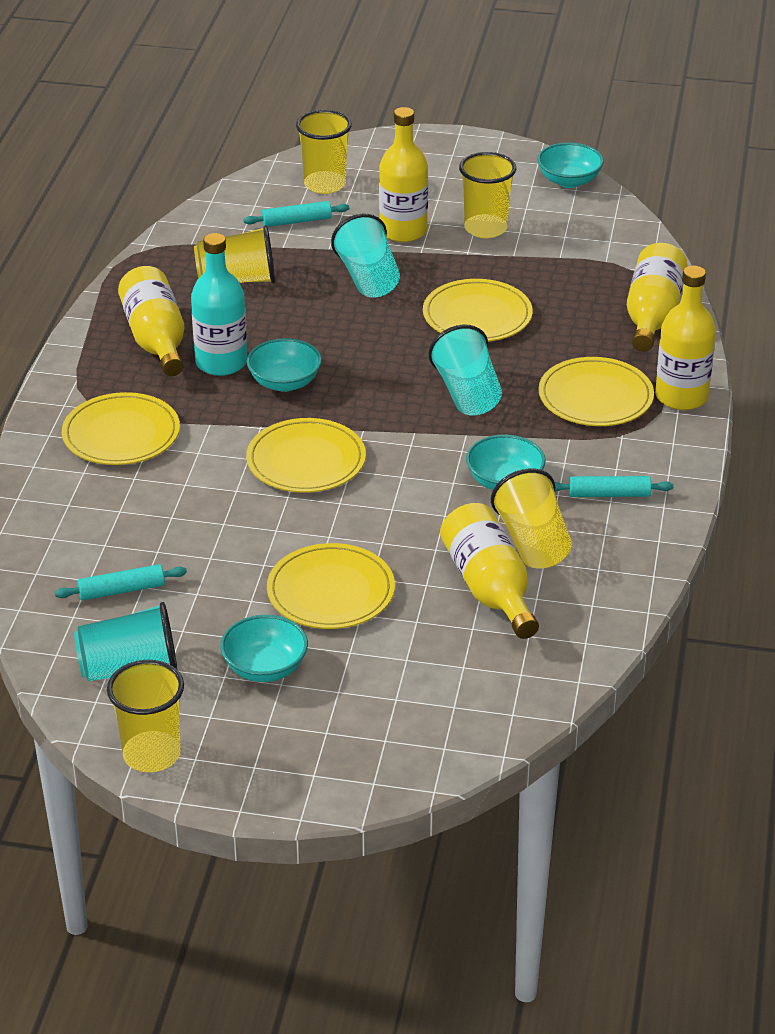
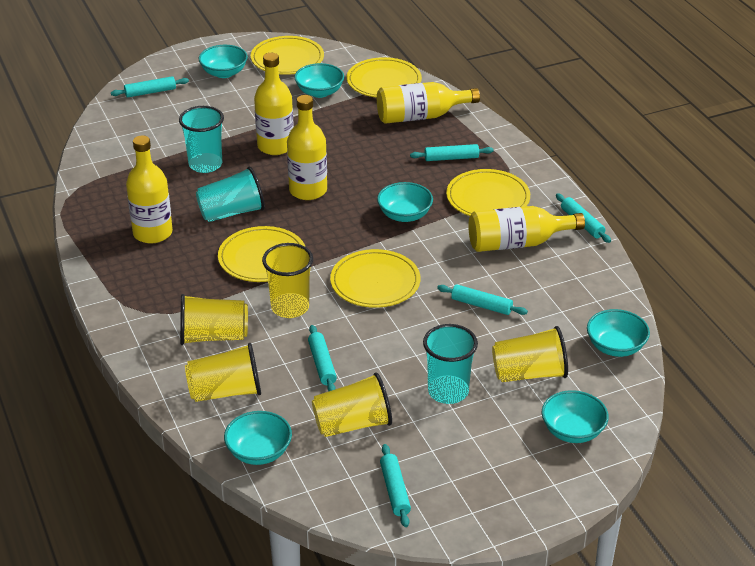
turquoise bottle: [191,233,247,376] = 1 -> none = 0
turquoise bowl: [220,615,308,682] [247,338,322,392] [466,434,546,490] [537,143,604,188] = 4 -> [198,45,248,78] [224,411,292,465] [294,63,344,98] [377,182,433,222] [542,390,609,443] [587,309,650,357] = 6
turquoise rolling pin: [55,564,187,600] [244,201,349,227] [555,476,673,497] = 3 -> [111,76,189,98] [308,325,337,391] [380,444,411,527] [410,144,494,161] [437,284,528,315] [556,193,611,243] = 6

